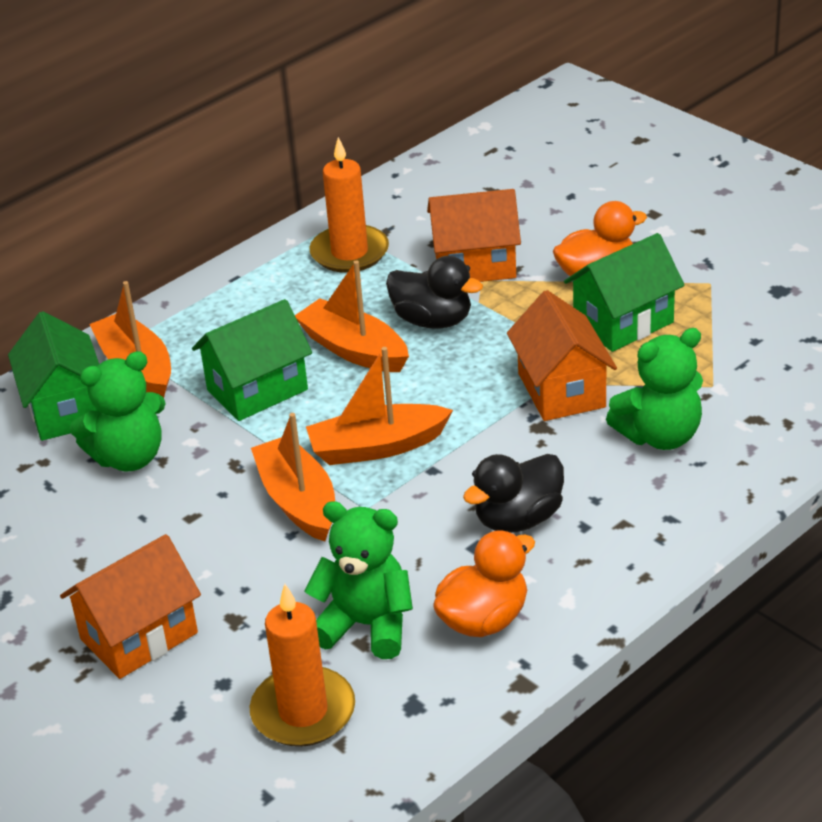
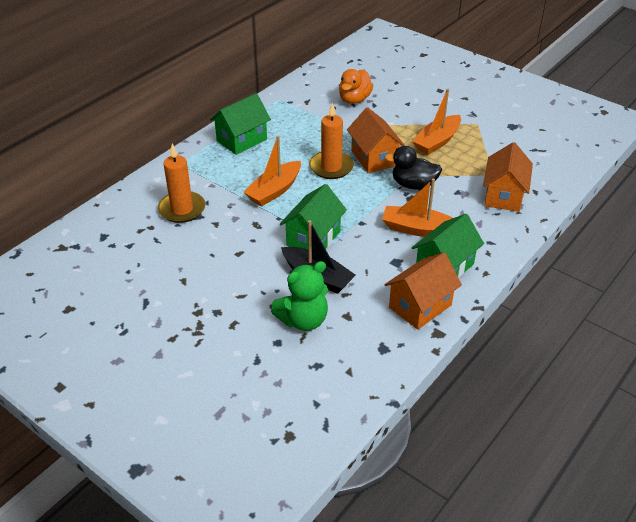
black boat: none = 0 -> [281,220,356,294] = 1
black duck: [386,256,483,329] [463,454,564,533] = 2 -> [385,146,442,190] = 1
green teddy bear: [70,351,166,471] [304,501,413,659] [606,328,703,450] = 3 -> [271,261,328,331] = 1
orange boat: [89,281,171,398] [251,413,335,542] [295,260,409,372] [306,347,453,465] = 4 -> [243,136,301,207] [382,178,453,237] [412,88,461,155] = 3
orange duck: [433,530,535,637] [553,201,647,276] = 2 -> [339,69,373,104] = 1

